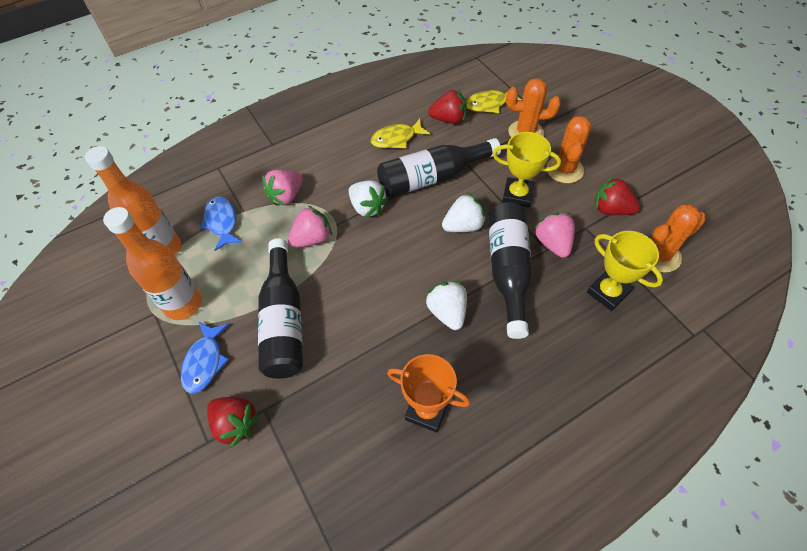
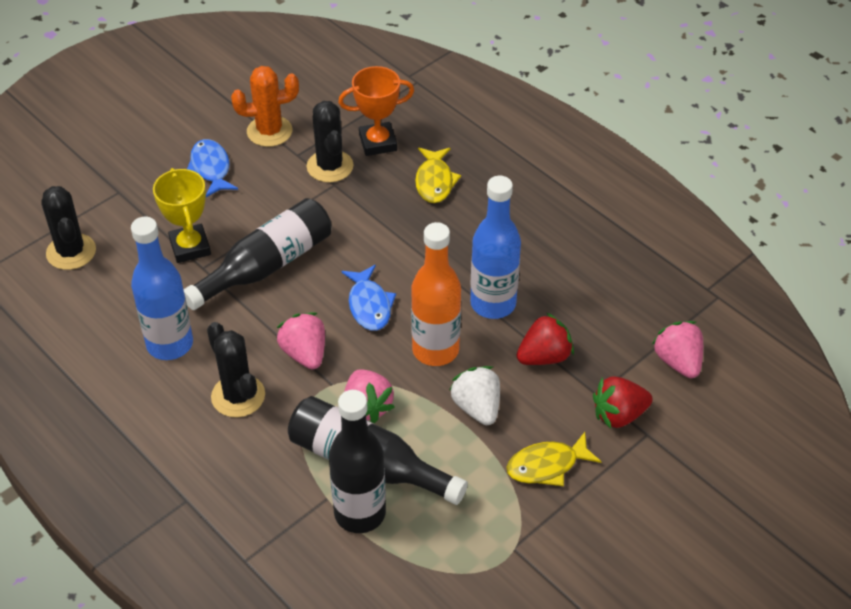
black cactus: none = 0 -> [41,186,96,270] [207,322,265,417] [307,101,354,183] = 3
blue bottle: none = 0 -> [131,217,193,360] [470,176,521,319] = 2
orange bottle: [85,146,181,256] [103,207,202,320] = 2 -> [411,222,461,366] = 1
orange cactus: [506,78,561,137] [546,116,592,183] [650,204,706,273] = 3 -> [231,66,299,147] = 1
red strawberry: [207,397,260,448] [428,90,467,124] [594,176,640,215] = 3 -> [516,313,574,365] [593,376,653,429] = 2
white strawberry: [349,180,389,218] [425,281,467,330] [442,193,486,232] = 3 -> [449,366,500,425] = 1
yellow trophy: [493,132,561,207] [587,231,663,311] = 2 -> [153,168,211,263] = 1

